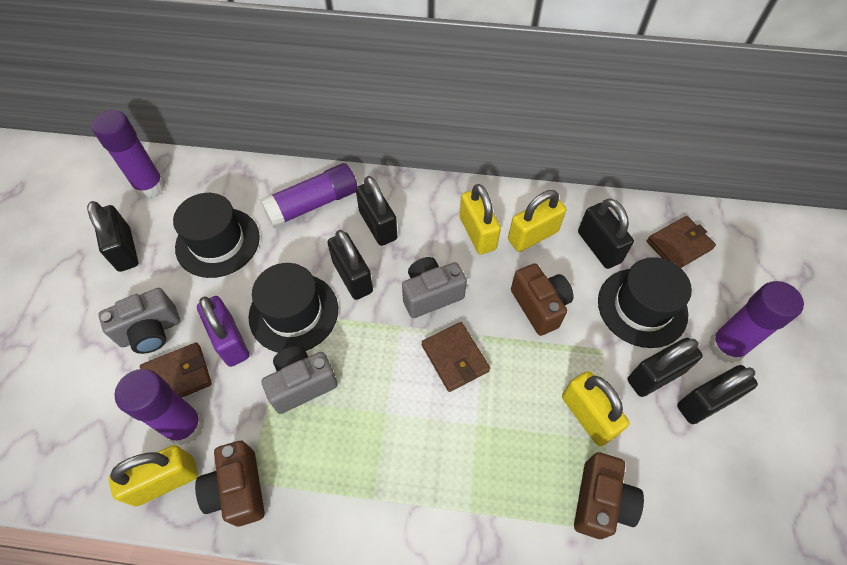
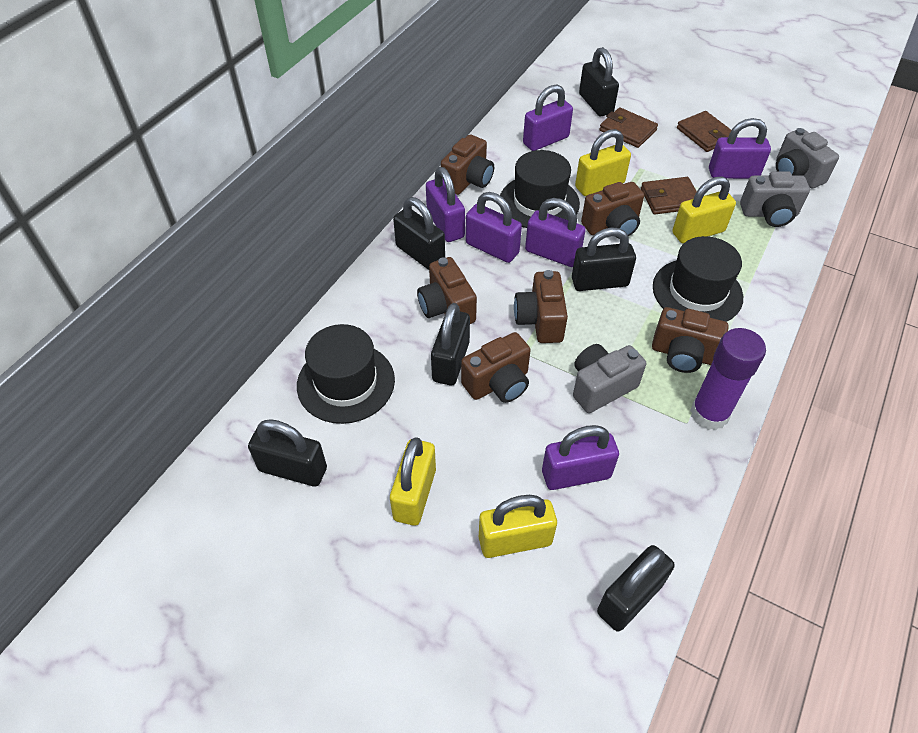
brown camera: [195,441,265,527] [511,263,574,336] [574,452,644,539] = 3 -> [417,257,477,324] [441,135,494,195] [461,332,531,403] [514,270,568,343] [581,182,644,238] [652,307,729,373] = 6
purple glue stick: [91,110,165,198] [114,369,204,445] [260,163,358,228] [709,281,804,363] = 4 -> [690,328,766,430] = 1
purple padlock: [197,296,249,367] = 1 -> [426,167,465,242] [466,192,522,263] [523,84,573,151] [525,198,586,267] [542,425,619,490] [709,118,771,179] = 6

